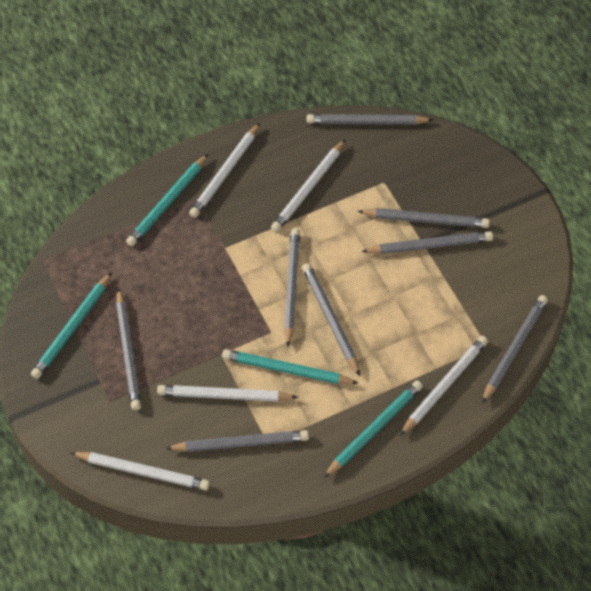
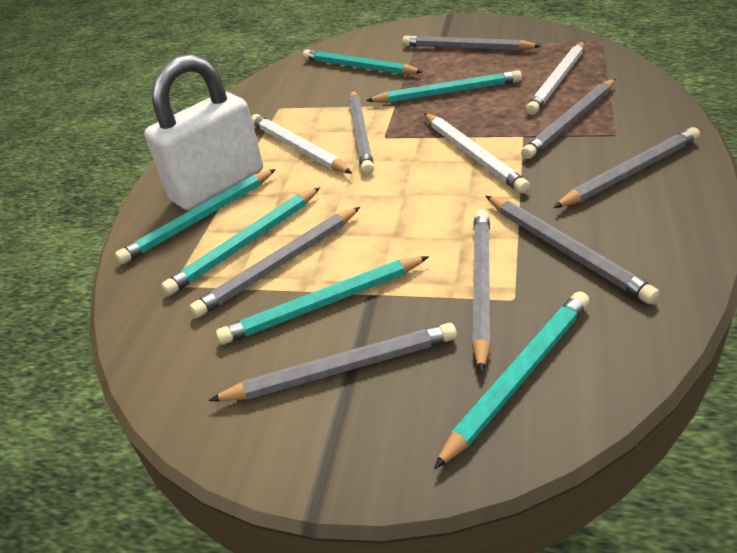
turquoise pencil: [31,272,112,379] [126,154,208,246] [222,349,359,384] [323,380,423,478] = 4 -> [115,169,276,264] [161,187,320,296] [216,256,429,345] [303,50,423,75] [366,70,522,103] [434,291,589,469] = 6
white padlock: none = 0 -> [144,54,263,210] = 1
white pencil: [70,452,210,491] [157,385,298,402] [189,123,260,218] [271,139,346,232] [400,336,488,436] = 5 -> [251,114,352,173] [424,113,530,193] [526,42,585,115] = 3

